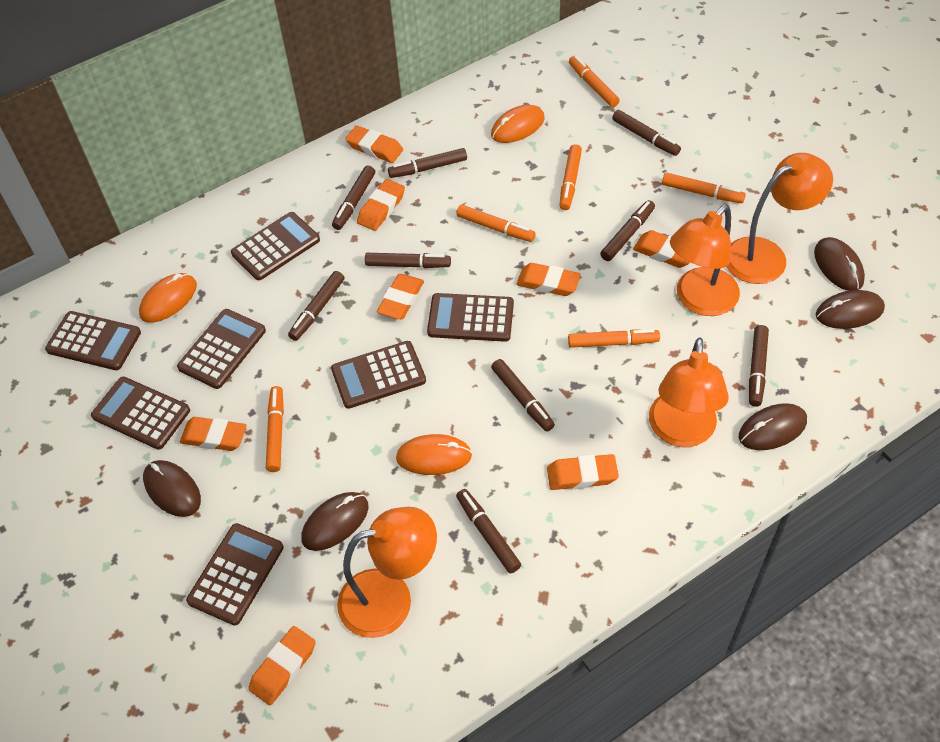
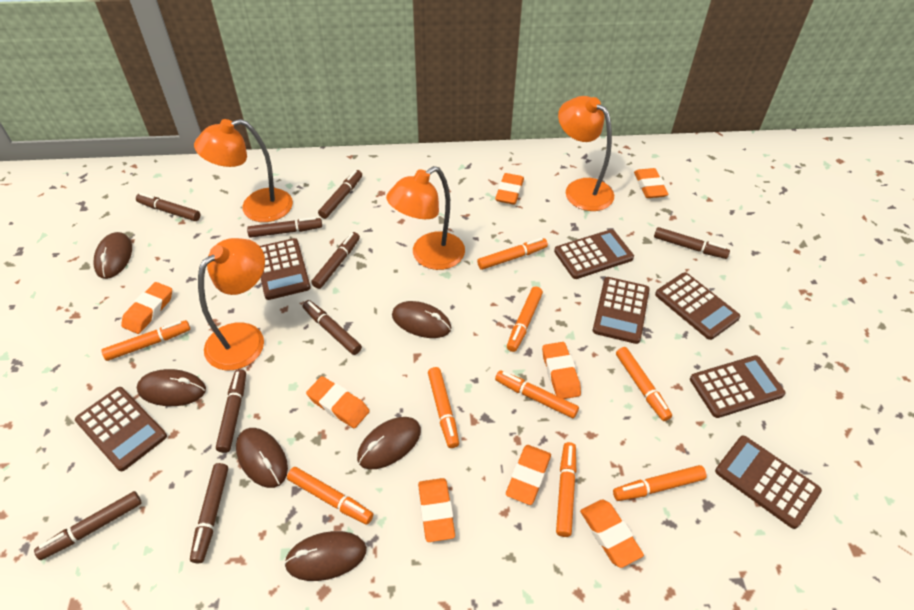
brown mouse: [143,460,201,517] [301,492,369,551] [739,403,807,450] [814,237,865,291] [816,290,885,329] = 5 -> [93,232,132,279] [137,369,206,406] [236,428,288,488] [284,531,367,581] [357,417,421,470] [392,301,452,338] = 6
orange marker: [266,386,284,472] [456,205,536,242] [559,144,582,210] [568,329,660,348] [569,56,620,107] [662,173,746,203] = 6 -> [101,320,190,361] [287,467,373,525] [428,367,459,448] [477,238,548,270] [495,371,579,418] [507,286,543,352] [556,442,576,537] [613,465,707,501] [616,347,672,421] = 9
orange mouse: [139,273,197,323] [396,434,472,475] [491,105,545,143] = 3 -> none = 0

